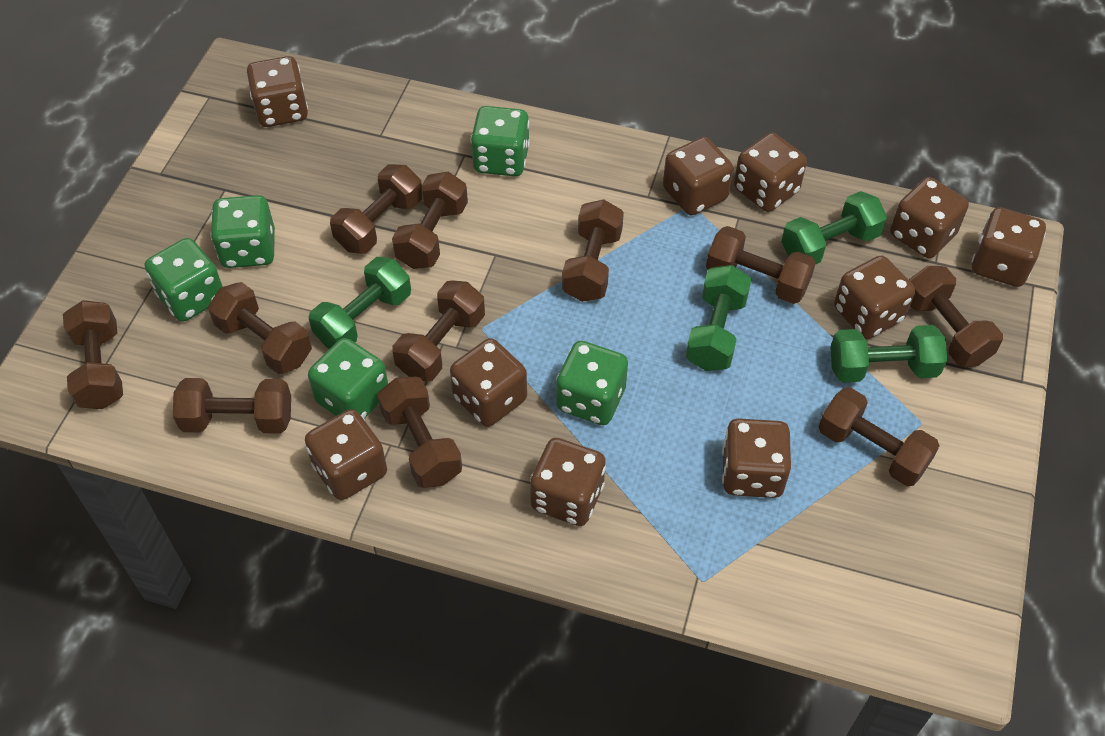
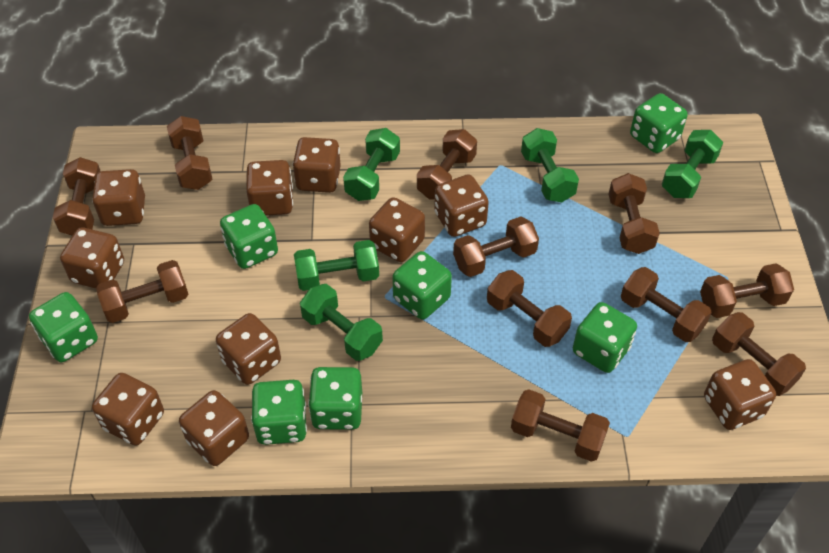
green dice: [145,238,223,322] [210,195,275,268] [308,338,388,419] [471,106,530,176] [556,341,628,425] = 5 -> [29,292,98,362] [220,204,278,269] [251,380,307,445] [308,367,362,430] [392,251,452,320] [573,302,637,373] [630,93,688,153] = 7
green dumbbell: [309,257,411,349] [686,265,751,371] [781,191,887,265] [830,325,947,383] = 4 -> [294,240,379,291] [300,284,383,361] [343,128,400,201] [521,128,579,202] [662,130,723,198] = 5

